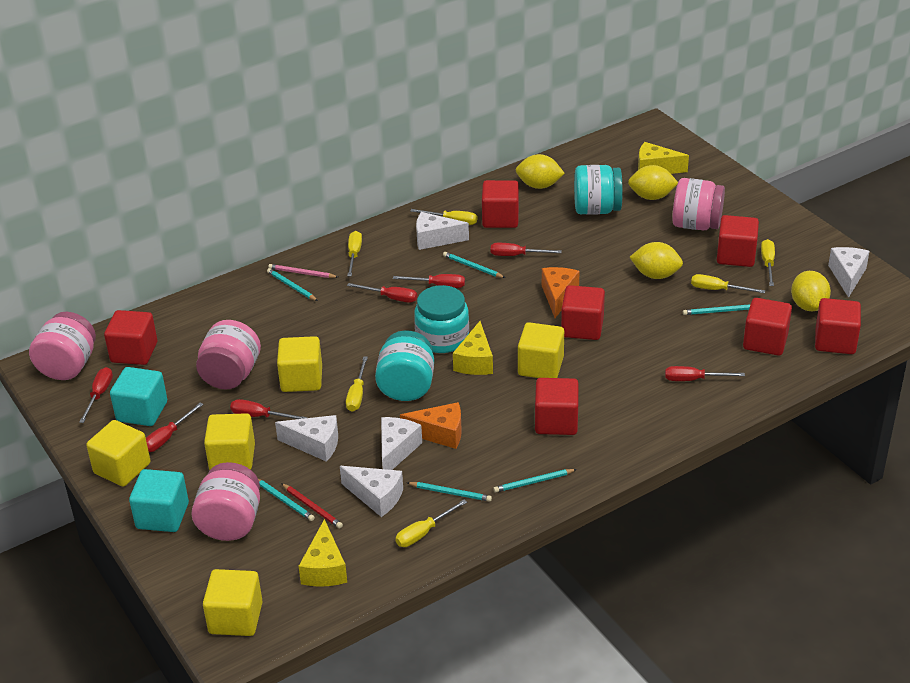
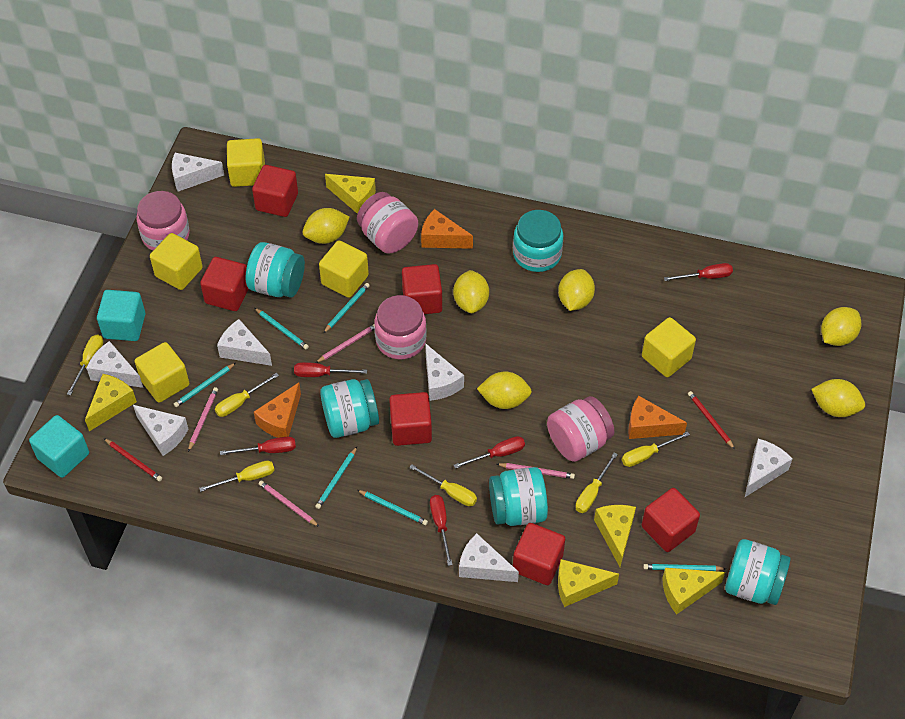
orange cheese: [400,402,462,449] [542,267,580,318] = 2 -> [254,383,301,438] [421,209,473,249] [628,396,687,439] = 3
pink pencil: [268,264,338,278] = 1 -> [188,387,218,452] [259,480,319,527] [316,324,375,363] [497,463,575,479] = 4
red cube: [104,310,157,365] [482,180,519,228] [535,378,579,435] [561,285,605,340] [717,215,759,267] [743,298,792,356] [815,298,861,354] = 7 -> [200,257,249,311] [252,165,298,217] [389,392,432,446] [402,264,442,314] [513,523,565,585] [642,488,700,552] = 6
red pencil: [281,483,343,528] = 1 -> [104,438,162,482] [688,391,735,449] = 2
red screwdriver: [79,367,113,423] [146,403,204,452] [230,399,307,419] [347,283,417,303] [393,274,465,288] [491,243,562,256] [665,366,745,381] = 7 -> [220,437,296,455] [294,362,367,377] [430,495,453,566] [453,436,525,469] [664,263,733,281] = 5
turquoise jar: [375,330,434,401] [414,285,469,353] [574,165,622,215] = 3 -> [246,242,305,298] [320,379,379,438] [489,467,548,526] [513,210,563,272] [725,539,791,605] = 5
white cheese: [275,415,338,462] [340,466,403,517] [381,417,422,470] [416,212,469,250] [828,247,869,298] = 5 -> [86,341,143,388] [133,405,188,456] [172,153,224,191] [217,319,272,366] [425,343,464,401] [459,533,519,582] [745,439,793,497] = 7
yellow cheese: [298,519,347,587] [453,321,493,375] [638,142,689,174] = 3 -> [85,374,137,431] [325,174,376,214] [558,559,619,607] [594,505,636,567] [662,568,725,614] = 5
yellow lemon: [516,154,565,189] [628,165,678,200] [630,242,683,279] [791,271,831,311] = 4 -> [303,208,350,244] [453,270,489,313] [477,371,532,409] [558,269,595,311] [811,379,865,417] [821,307,861,346] = 6

